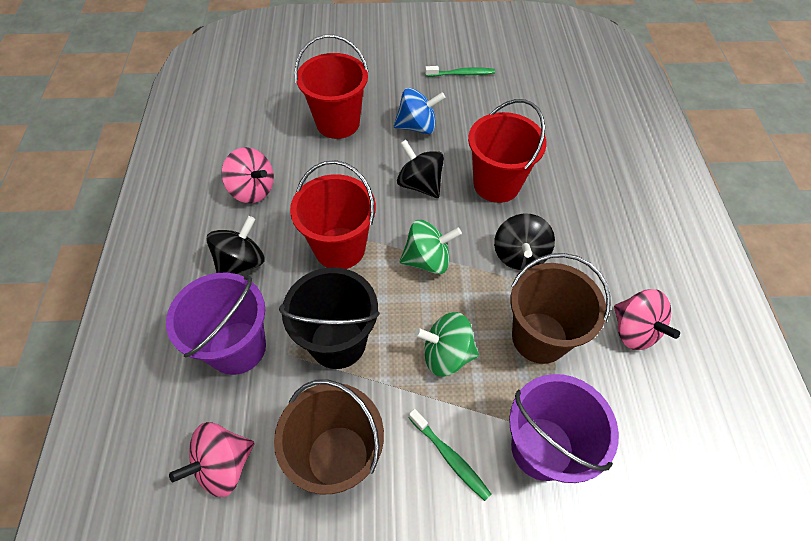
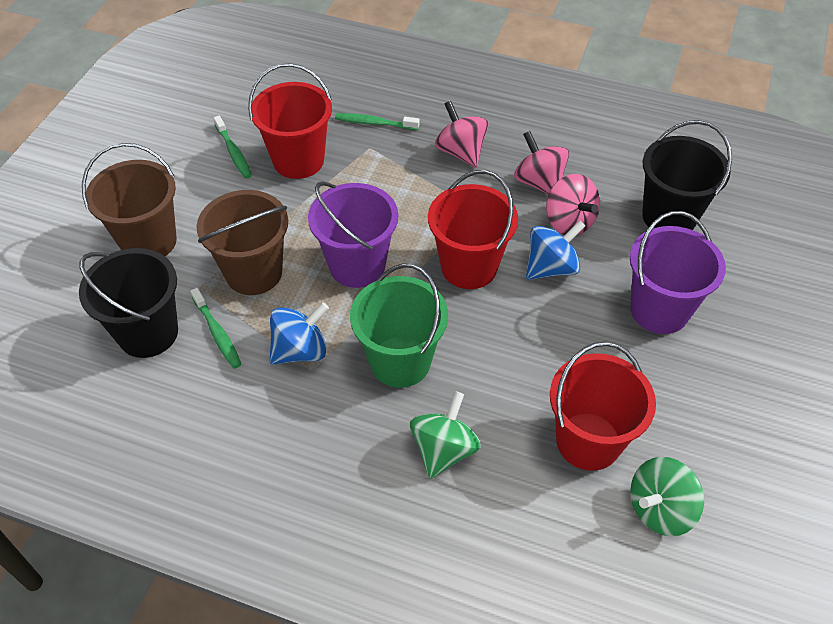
black bucket: [279,267,380,369] = 1 -> [79,248,178,358] [642,120,732,230] = 2
black spinning top: [206,216,264,274] [397,140,444,198] [494,214,555,270] = 3 -> none = 0
blue spinning top: [394,88,446,134] = 1 -> [269,302,329,365] [526,220,586,280] = 2
green bucket: none = 0 -> [350,263,448,388] = 1
green toothbrush: [408,409,491,501] [425,66,495,77] = 2 -> [190,288,241,369] [214,116,252,179] [335,113,420,130] = 3

